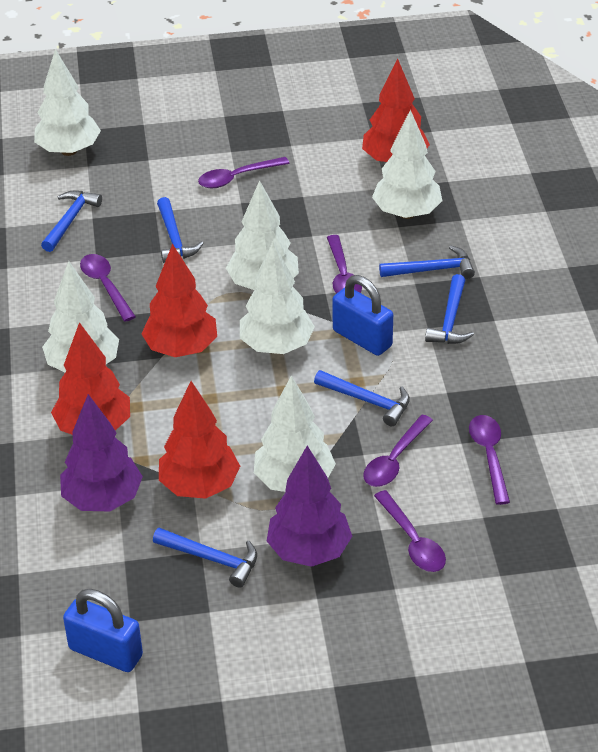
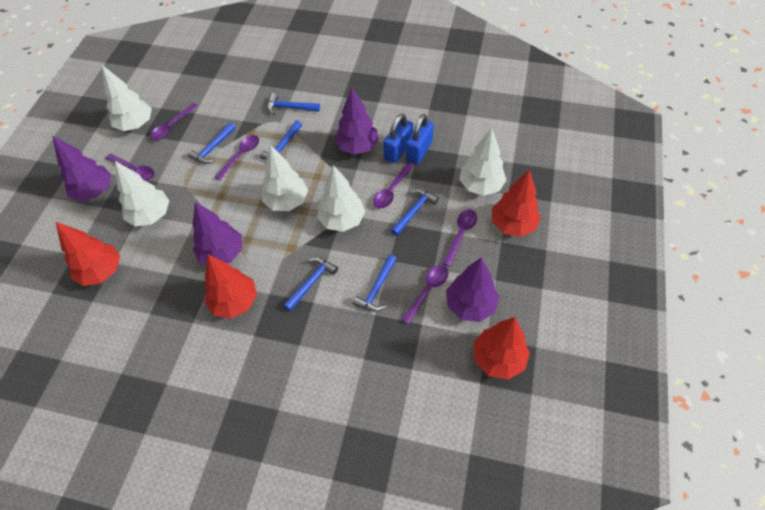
purple tree: [60,394,143,511] [267,446,352,567] = 2 -> [52,135,111,201] [193,202,242,265] [334,87,378,154] [446,257,499,322] = 4
white tree: [34,49,101,156] [42,261,119,372] [226,180,299,290] [240,242,315,354] [254,375,336,492] [372,110,442,219] = 6 -> [102,65,152,131] [115,161,169,226] [262,145,308,211] [317,165,365,232] [459,128,507,196] = 5

